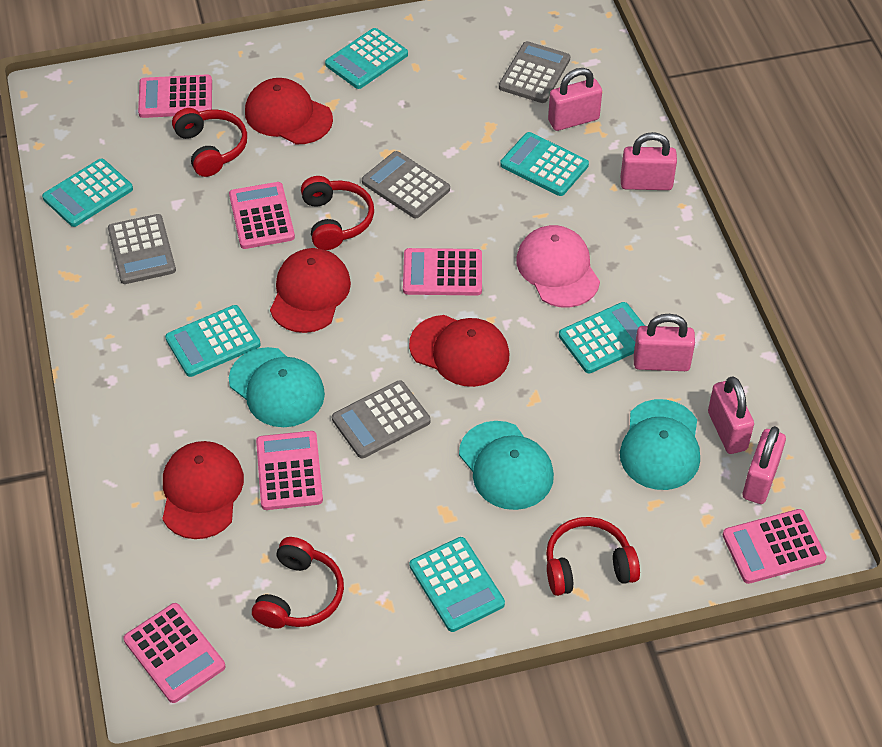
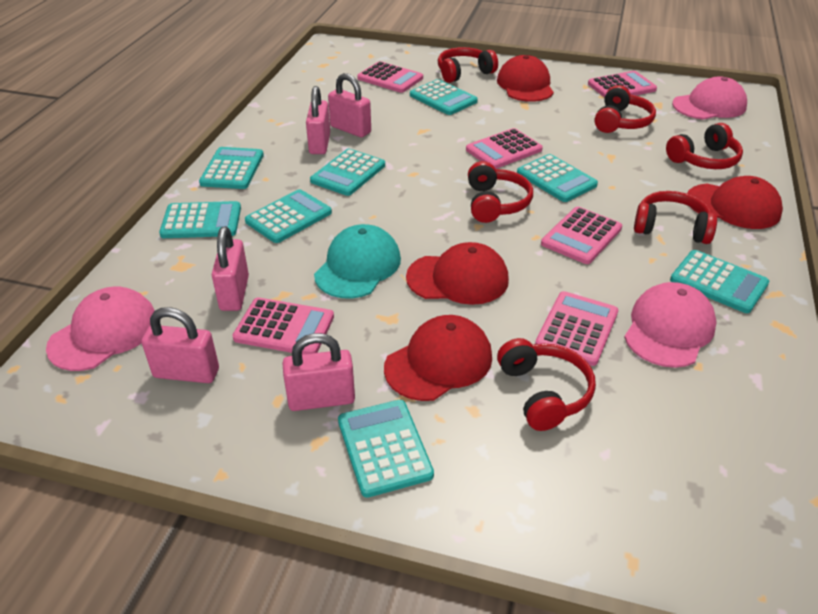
grey calculator: [108,214,176,284] [332,380,431,458] [362,151,450,218] [499,41,570,103] = 4 -> none = 0
pink cap: [516,225,600,308] = 1 -> [46,287,155,371] [624,282,717,368] [672,76,747,120] = 3
red headphones: [172,108,247,177] [252,537,344,629] [301,176,374,250] [546,517,640,596] = 4 -> [438,47,498,83] [468,161,533,223] [497,338,596,431] [595,85,656,133] [634,191,717,244] [666,123,743,169] = 6
turquoise calculator: [42,158,133,227] [165,305,261,377] [325,28,408,89] [410,537,505,632] [500,132,589,196] [559,302,645,373] = 6 -> [159,201,241,238] [199,147,264,189] [245,189,332,243] [310,149,385,196] [338,400,434,498] [410,79,478,115] [517,154,598,202] [670,250,769,313] = 8
turquoise cap: [229,347,325,427] [459,421,554,510] [620,399,700,490] = 3 -> [314,224,401,299] = 1

